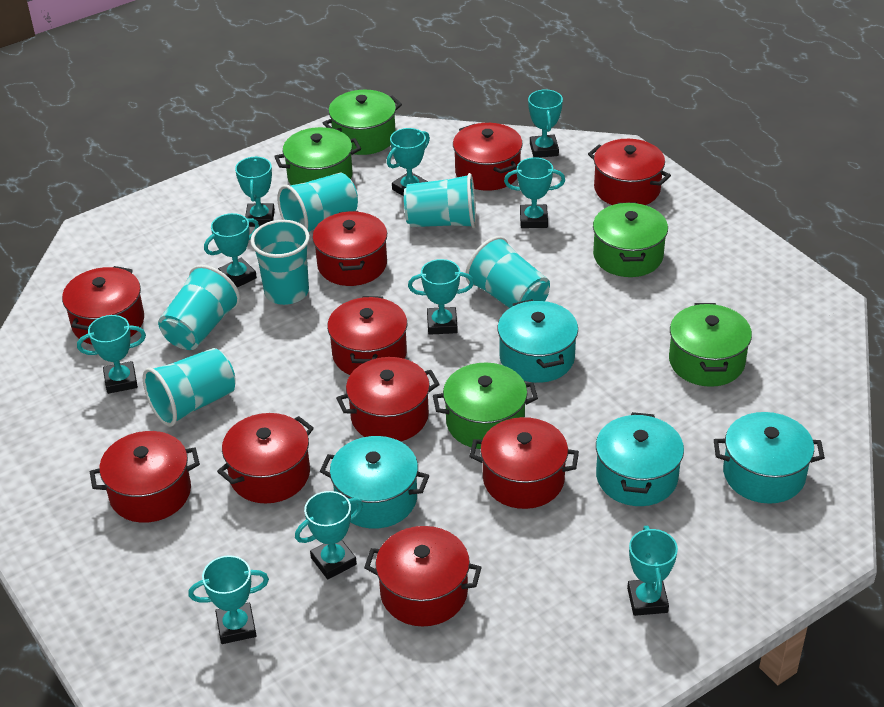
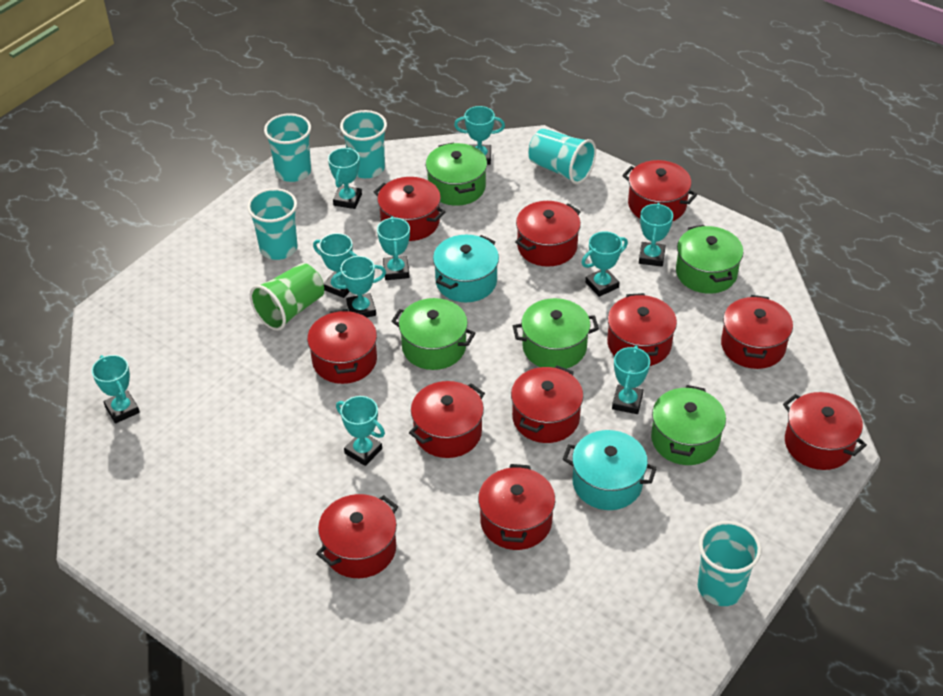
green cup: none = 0 -> [250,263,324,331] = 1
red pot: [62,266,144,344] [90,431,200,523] [217,413,314,503] [312,211,387,286] [327,296,407,375] [336,357,440,441] [364,526,482,627] [453,123,523,191] [469,417,579,509] [588,139,671,205] = 10 -> [307,309,377,384] [316,494,398,578] [374,177,445,241] [409,381,485,458] [478,464,555,550] [511,366,583,443] [515,201,581,267] [607,293,677,366] [622,160,697,221] [721,295,793,369] [783,392,867,470] = 11
turquoise cup: [143,348,236,427] [158,265,240,350] [250,220,310,305] [278,173,358,232] [404,173,476,228] [466,236,550,308] = 6 -> [247,188,298,260] [264,113,311,182] [340,110,387,178] [528,128,596,184] [698,521,762,606] = 5
turquoise pot: [320,436,429,529] [498,299,578,383] [596,412,684,506] [714,412,825,504] = 4 -> [433,235,499,302] [563,430,657,510] = 2

